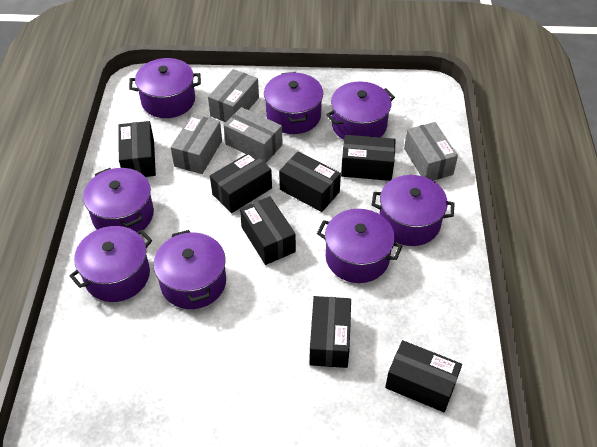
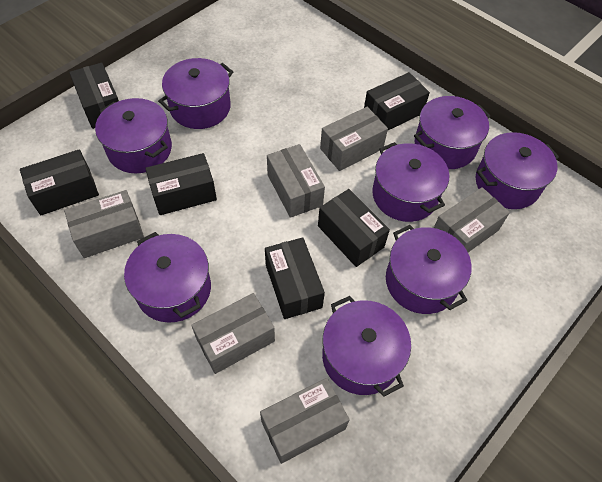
black box: [118,121,156,177] [210,151,272,213] [240,196,296,265] [279,151,341,212] [309,296,351,368] [341,135,396,181] [385,340,462,412] = 7 -> [20,149,99,215] [69,62,119,129] [145,153,217,215] [265,237,325,319] [318,189,390,267] [364,72,430,130] = 6
grey box: [171,114,222,174] [208,69,259,122] [224,107,283,163] [404,122,458,181] = 4 -> [64,190,144,258] [191,293,275,374] [260,378,350,464] [267,144,325,218] [320,107,388,171] [434,187,510,252] = 6

